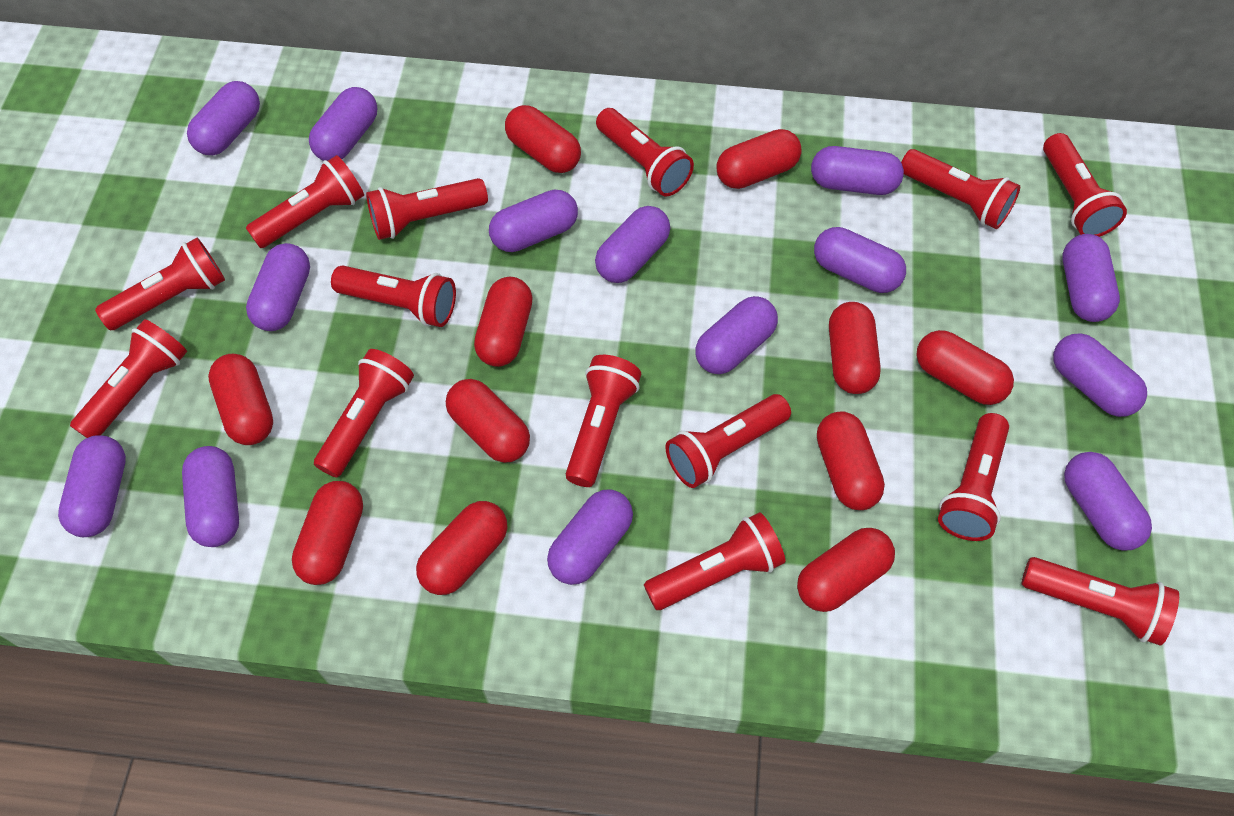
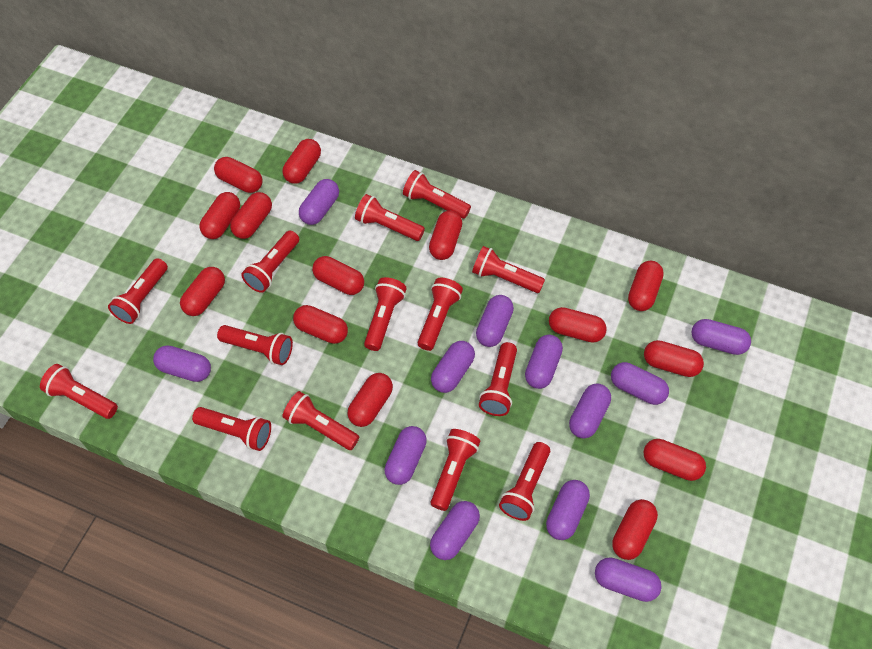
purple capsule: [58,435,126,537] [182,446,239,547] [187,81,260,155] [246,243,310,331] [309,87,377,161] [489,189,578,252] [547,489,633,585] [595,206,670,283] [695,296,778,374] [811,146,904,195] [814,227,906,293] [1053,333,1147,417] [1062,234,1120,322] [1064,452,1152,551] = 14 -> [153,345,211,382] [299,179,339,225] [384,426,427,485] [430,501,480,560] [431,341,475,393] [476,295,514,347] [525,335,563,389] [546,480,590,540] [569,384,611,438] [595,557,662,602] [611,362,669,405] [691,319,751,355] = 12
red capsule: [208,354,273,445] [292,481,363,585] [416,501,507,595] [446,379,530,463] [474,277,533,367] [505,105,581,173] [717,129,802,189] [797,528,895,612] [817,411,885,510] [829,302,881,394] [917,330,1014,405] = 11 -> [180,267,225,316] [199,192,240,239] [214,157,263,193] [230,192,272,239] [283,139,321,184] [293,305,348,344] [312,256,364,295] [347,373,393,427] [429,211,462,260] [549,307,607,343] [612,499,658,560] [628,261,664,311] [643,439,706,481] [644,340,704,377] = 14

